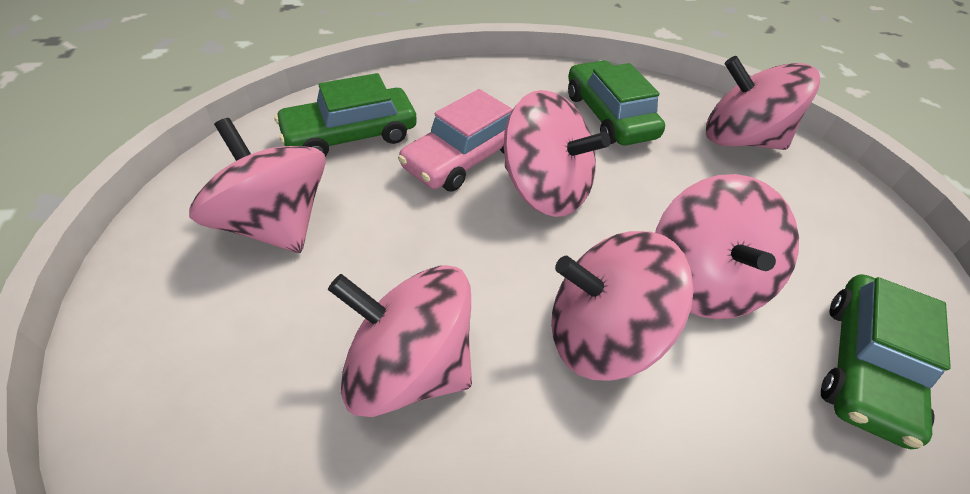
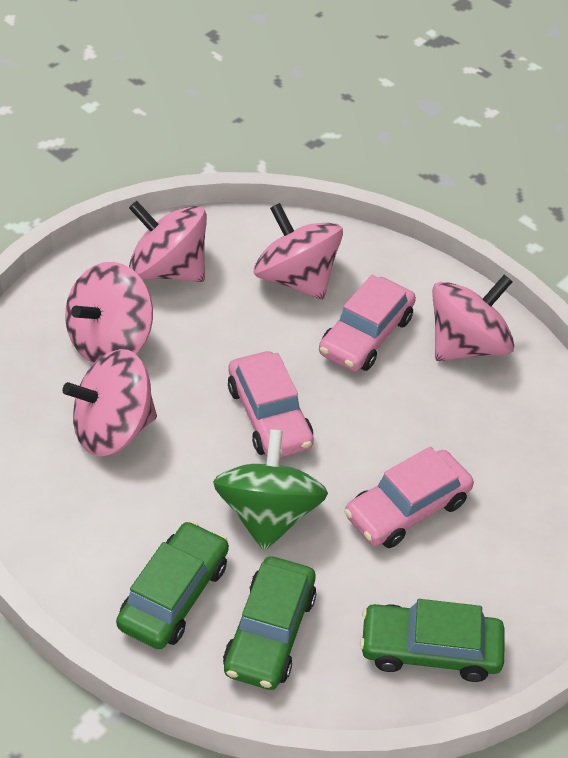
green spinning top: none = 0 -> [213,429,328,551] = 1
pink car: [398,89,512,192] = 1 -> [228,351,314,457] [319,275,416,372] [344,446,474,548] = 3
pink spinning top: [189,118,326,253] [328,265,472,417] [504,90,611,217] [551,231,694,381] [655,174,799,319] [706,56,820,150] = 6 -> [63,349,157,457] [65,262,153,363] [129,201,207,282] [254,203,343,299] [432,275,515,361] = 5

